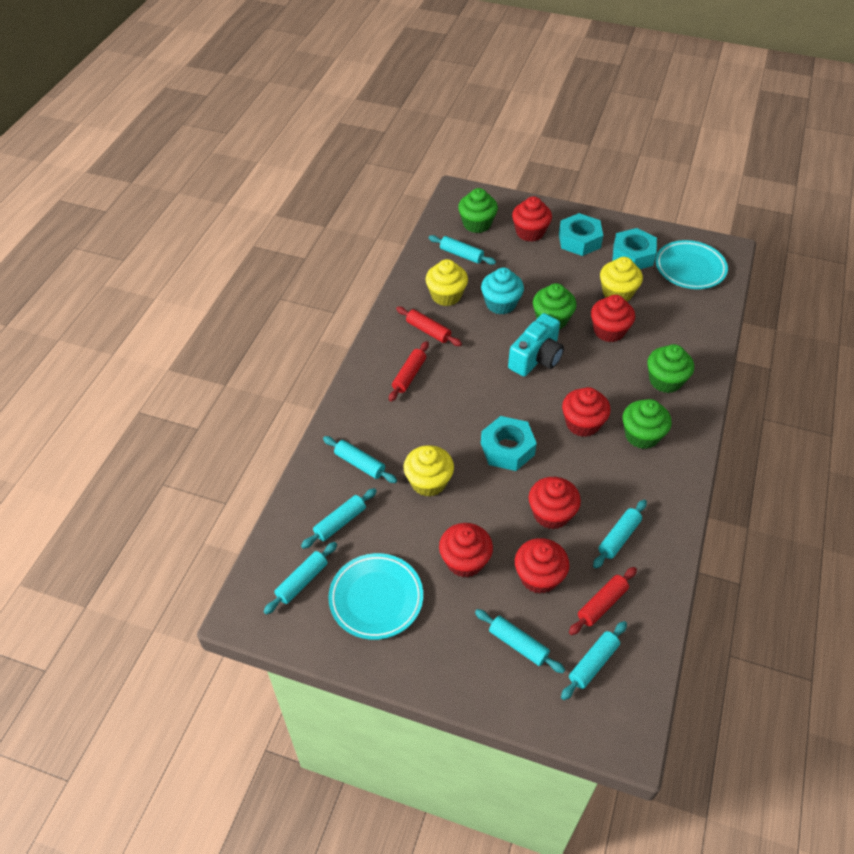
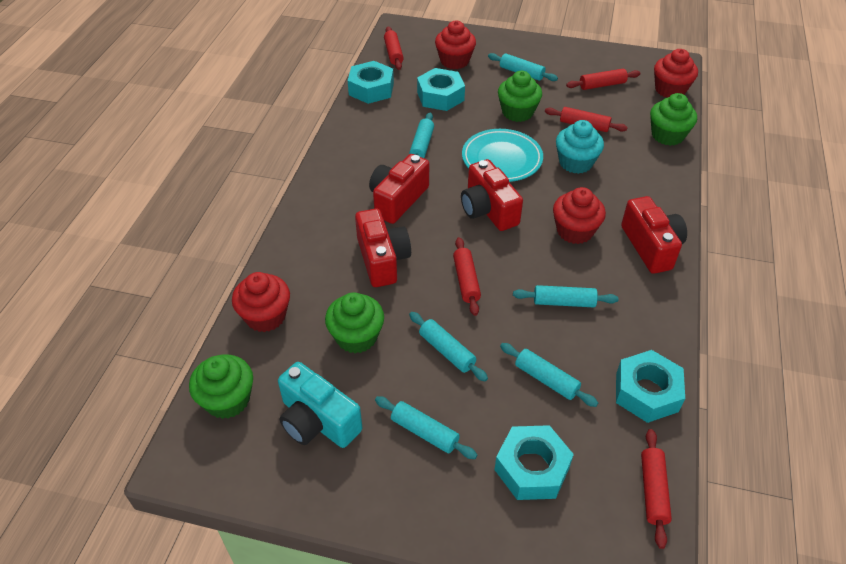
red camera: none = 0 -> [355,208,411,287] [369,154,429,224] [461,159,523,231] [621,196,687,274] = 4
red cupcake: [439,523,493,577] [512,196,552,242] [515,538,569,594] [529,477,581,529] [562,387,611,437] [591,295,635,342] = 6 -> [232,272,290,332] [435,21,476,69] [553,187,606,244] [654,49,698,98] = 4
red rolling pin: [389,341,429,402] [396,307,462,346] [569,567,637,635] = 3 -> [384,27,404,70] [453,237,481,316] [545,107,628,132] [566,69,640,90] [641,429,672,549] = 5
turquoise nut: [481,416,537,471] [559,213,603,256] [612,228,657,269] = 3 -> [348,61,394,104] [417,68,465,111] [494,425,574,500] [616,350,685,423] = 4
turquoise plate: [328,553,423,640] [655,240,728,289] = 2 -> [462,129,543,182] = 1
turquoise rolling pin: [264,542,337,615] [301,488,377,549] [323,436,397,483] [429,235,496,265] [475,609,565,673] [561,621,627,700] [593,500,647,569] = 7 -> [375,396,477,459] [409,113,434,158] [409,312,488,382] [488,53,558,81] [500,343,598,407] [513,285,619,307] = 6
yellow cupcake: [404,445,454,497] [425,259,468,306] [600,257,643,302] = 3 -> none = 0

